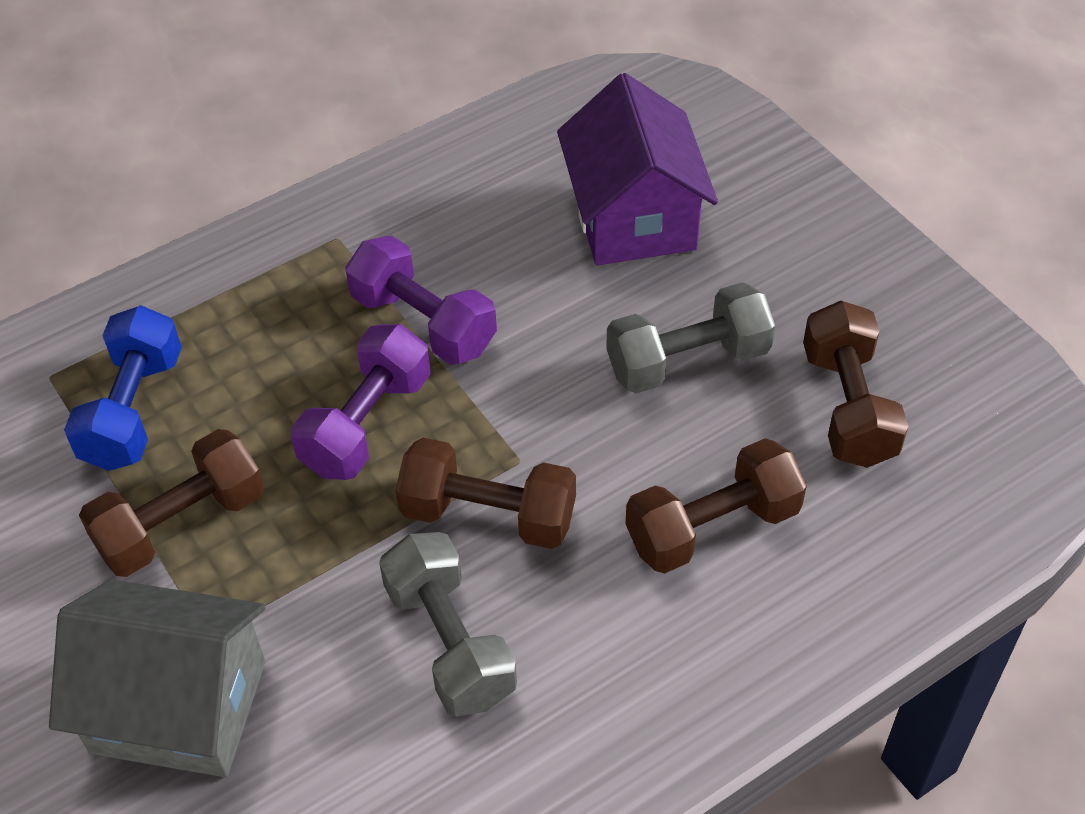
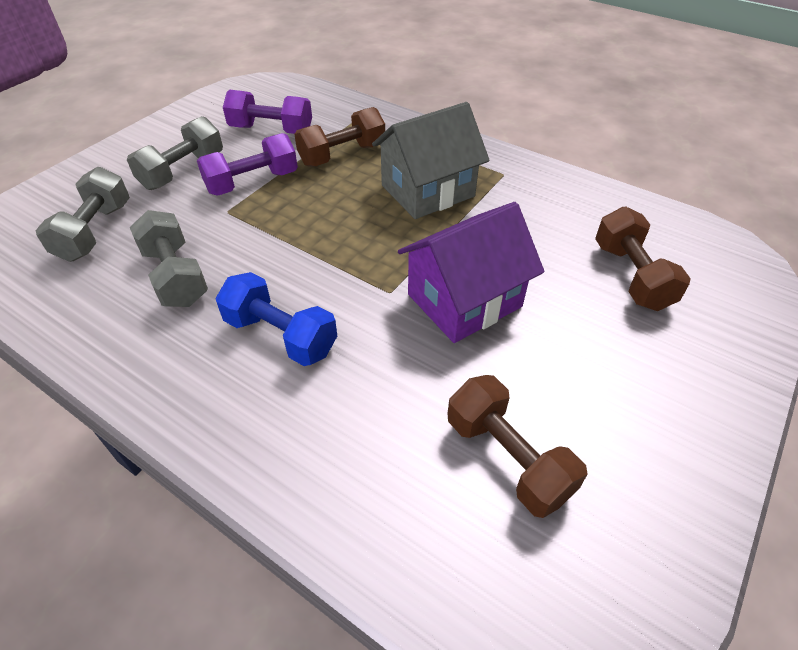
brown dumbbell: [79,429,264,577] [395,438,576,549] [626,438,807,573] [803,301,908,468] = 4 -> [294,107,385,167] [447,375,587,518] [595,207,691,311] = 3
grey dumbbell: [379,532,517,717] [606,282,775,393] = 2 -> [35,167,130,262] [127,116,223,190] [130,210,208,307] = 3

